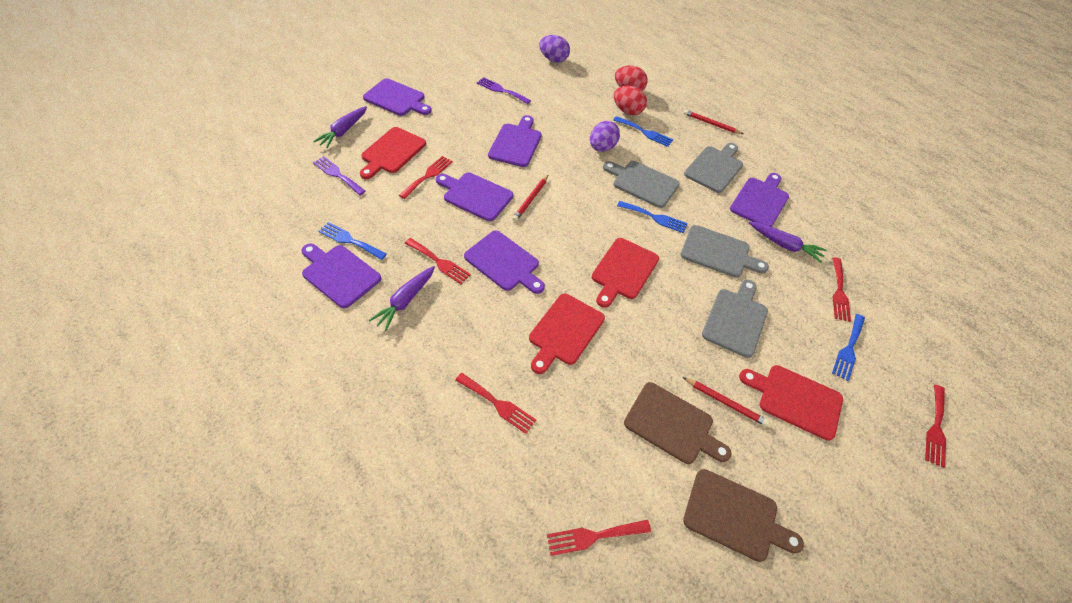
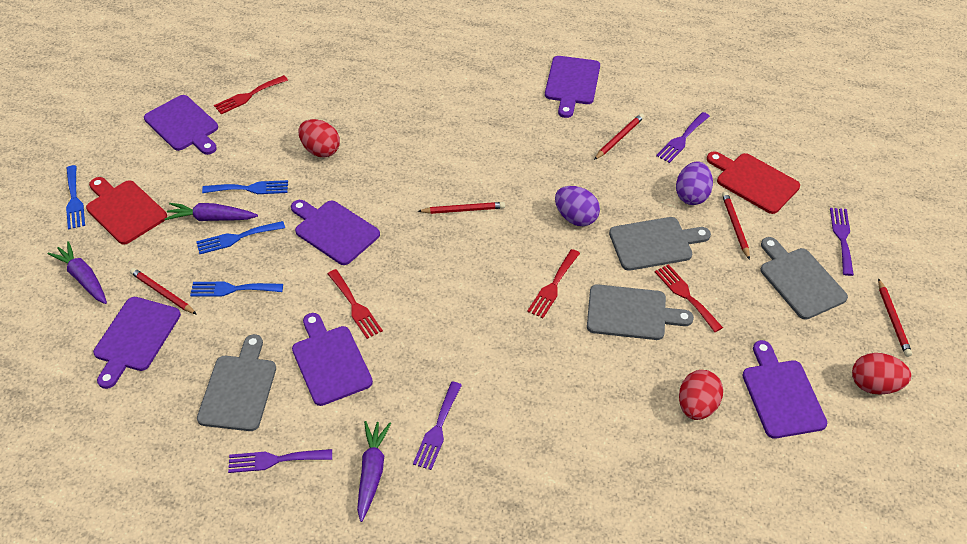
brown cutting board: [624,382,732,464] [683,469,804,562] = 2 -> none = 0
purple fork: [313,156,366,195] [477,77,531,104] = 2 -> [228,449,332,473] [413,382,462,470] [656,112,710,163] [830,208,854,276] = 4
red cutting board: [360,127,426,179] [529,294,605,374] [592,238,659,308] [739,365,843,441] = 4 -> [86,177,167,244] [707,152,800,214] = 2
red egg: [614,86,647,115] [615,66,648,91] = 2 -> [299,119,340,157] [679,370,723,420] [852,353,911,395] = 3
red fork: [399,156,453,199] [405,238,471,284] [455,373,536,434] [547,520,651,556] [832,257,851,322] [925,385,946,468] = 6 -> [214,75,288,114] [328,269,383,339] [527,249,580,318] [655,264,723,332] = 4
red pencil: [512,175,548,222] [683,377,770,427] [684,110,743,134] = 3 -> [130,268,197,315] [418,202,505,214] [594,113,644,160] [722,192,750,260] [878,278,912,357] = 5

